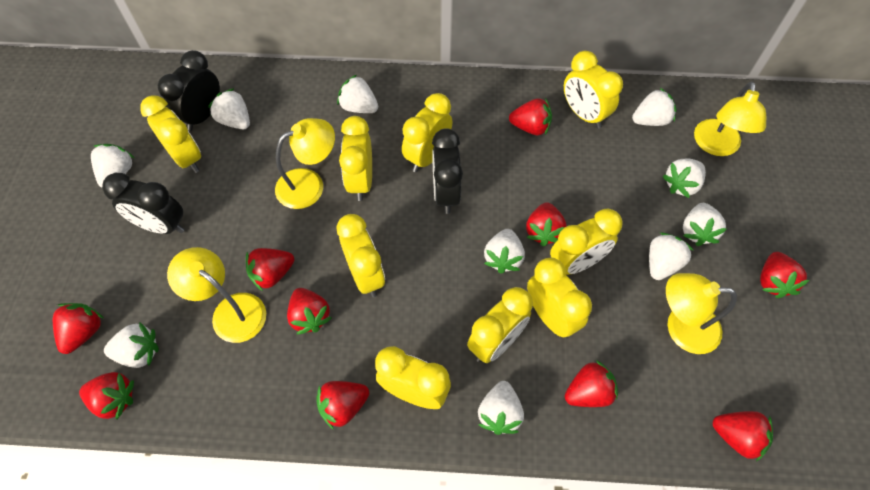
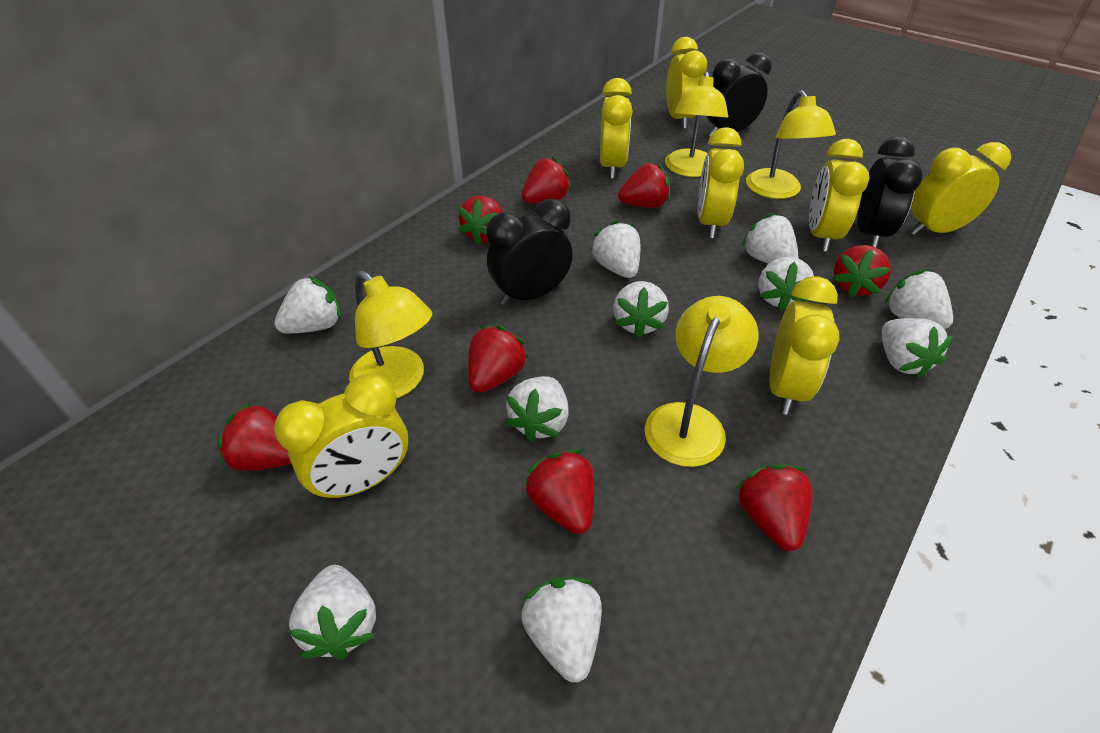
red strawberry: [53,303,103,354] [79,372,134,419] [246,248,294,291] [287,288,332,334] [316,381,369,430] [509,98,552,135] [526,202,566,246] [565,360,618,407] [713,411,773,461] [760,252,810,298] = 10 -> [217,402,291,471] [458,196,503,246] [468,326,529,393] [522,157,572,204] [524,449,594,534] [618,163,670,208] [735,464,813,551] [832,245,891,298] = 8
yellow clock: [140,95,201,173] [337,214,385,297] [339,116,372,201] [375,346,451,409] [402,93,452,172] [467,287,533,363] [527,258,592,338] [550,208,623,275] [564,51,623,128] = 9 -> [274,373,408,501] [600,78,633,179] [666,37,707,129] [697,127,744,238] [769,277,839,415] [809,139,870,252] [910,142,1011,236] = 7

